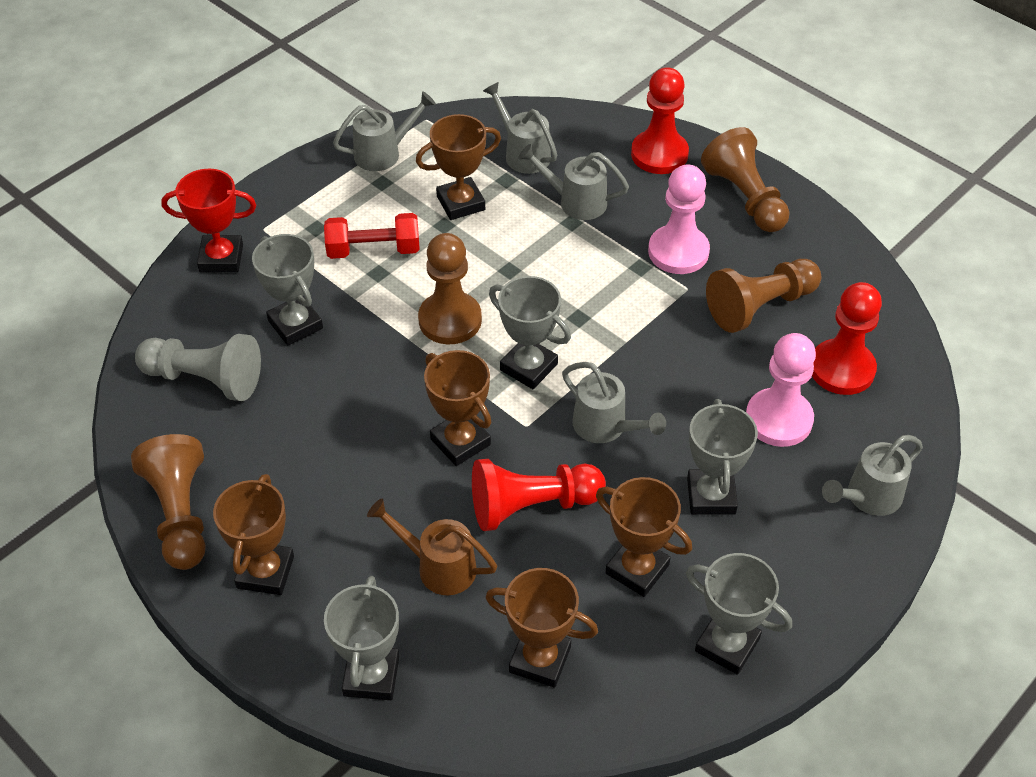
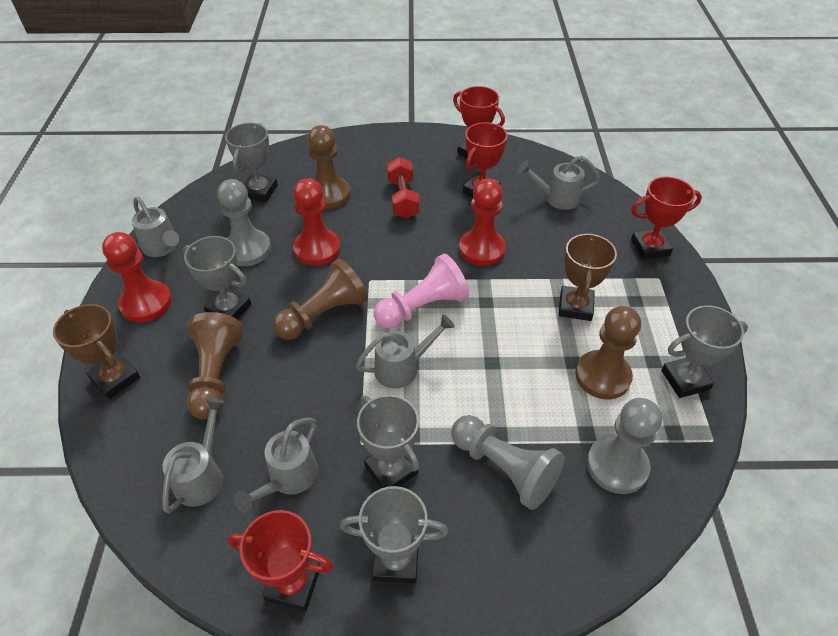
brown trophy: [213,474,294,595] [416,114,501,220] [424,350,492,466] [485,568,598,688] [596,477,692,597] = 5 -> [53,304,140,399] [559,232,617,321] = 2
brown watering can: [367,499,497,595] = 1 -> none = 0
grey pawn: [135,334,261,401] = 1 -> [217,179,271,266] [451,415,565,510] [587,398,662,494] = 3
pink pawn: [648,164,710,274] [746,333,816,447] = 2 -> [374,254,469,329] = 1
red trophy: [161,169,256,272] = 1 -> [227,510,333,611] [453,86,505,158] [463,122,508,197] [631,177,702,260] = 4

